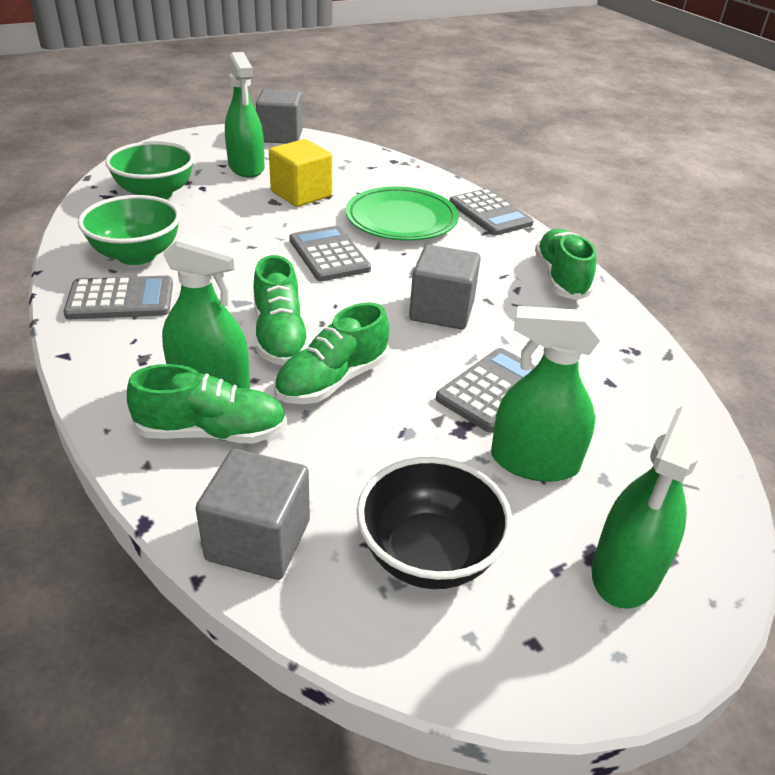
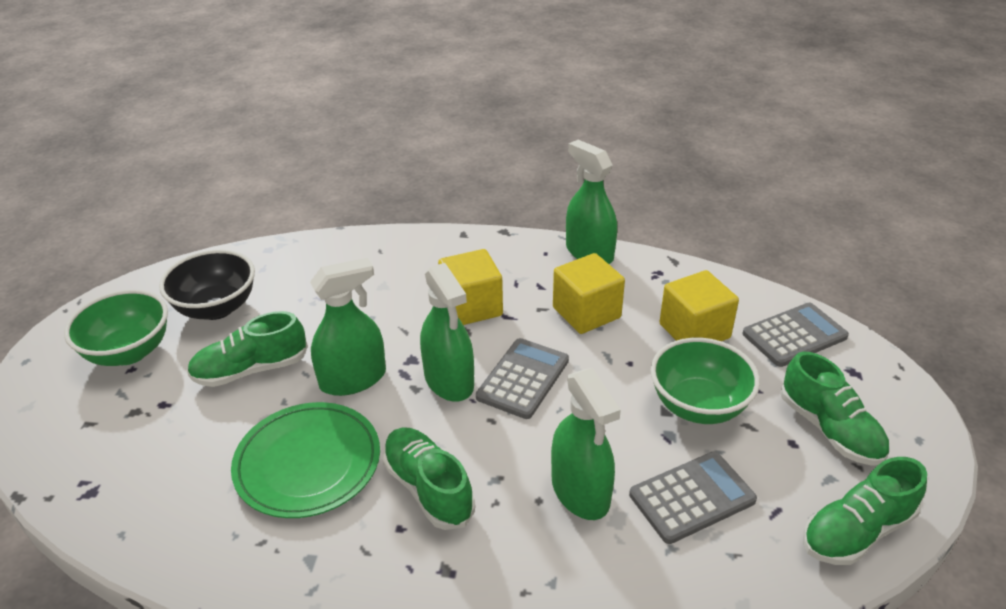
grey calculator: [63,276,173,319] [290,226,371,281] [436,348,536,432] [450,189,534,235] = 4 -> [476,338,569,419] [629,452,757,544] [742,303,849,367] = 3
grey cube: [195,449,310,580] [256,89,303,144] [409,245,481,330] = 3 -> none = 0
yellow cube: [269,139,332,207] = 1 -> [438,249,503,325] [553,253,625,334] [659,270,739,341] = 3

